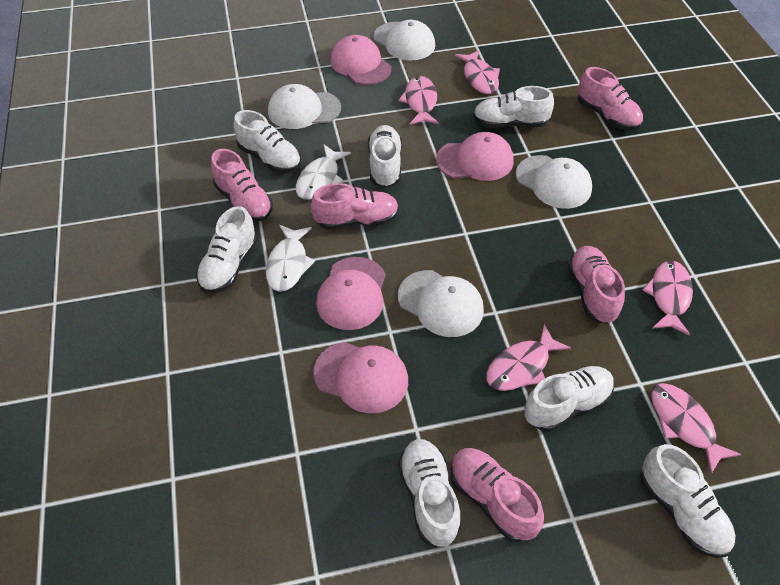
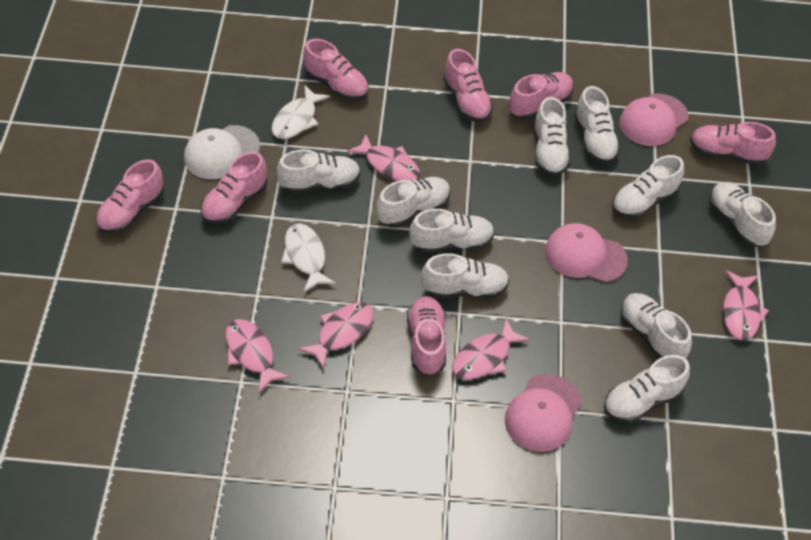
pink cap: [313,342,408,413] [316,257,386,330] [330,35,391,85] [436,132,514,181] = 4 -> [505,374,581,452] [545,223,628,283] [619,93,689,146] = 3
pink shoe: [211,149,273,222] [311,183,399,230] [450,448,544,542] [568,246,625,324] [578,67,643,130] = 5 -> [96,159,164,233] [201,152,267,224] [303,39,369,100] [407,296,446,376] [443,49,493,122] [509,72,574,119] [690,122,776,165] = 7
white cap: [268,84,341,129] [373,20,435,60] [398,270,484,337] [516,155,592,209] = 4 -> [184,125,260,179] = 1
white shoe: [196,206,257,293] [234,110,301,173] [368,125,402,188] [398,439,461,547] [473,86,554,128] [524,366,614,432] [641,444,735,558] = 7 -> [277,149,361,194] [376,177,451,228] [410,209,494,254] [421,253,509,298] [534,97,571,176] [575,86,620,164] [604,355,690,423] [612,155,684,219] [621,293,692,359] [709,182,776,247] = 10

